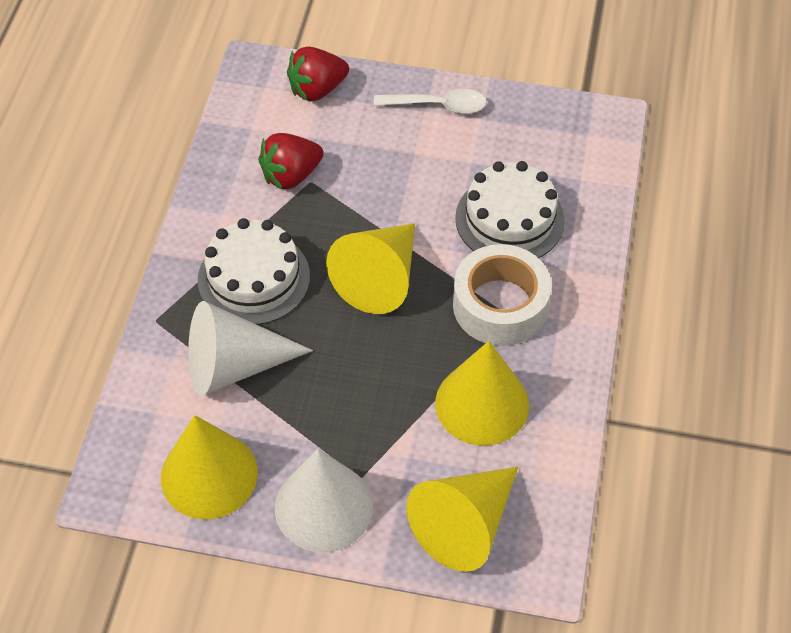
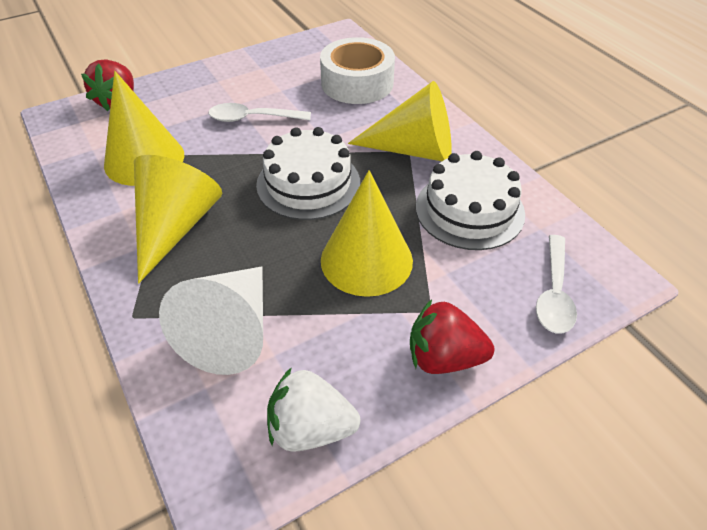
white cone: [188,301,313,396] [275,449,373,552] = 2 -> [159,266,263,375] = 1
white spoon: [374,89,487,114] = 1 -> [208,103,311,122] [536,235,577,334] = 2
white strawberry: none = 0 -> [267,367,360,452] = 1

